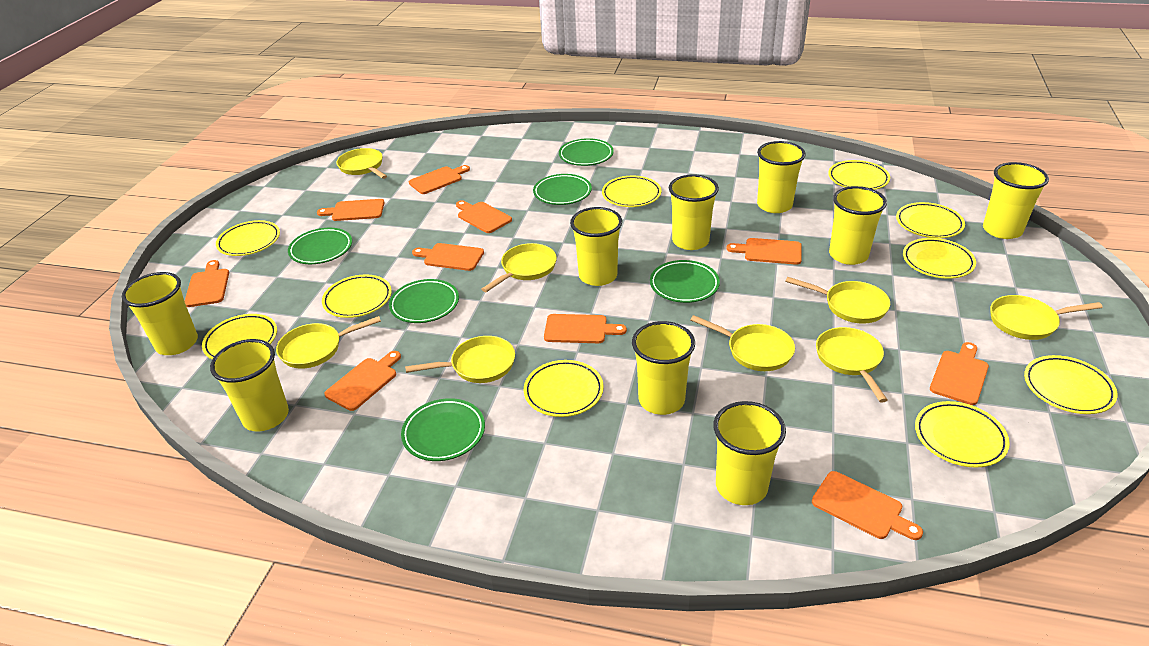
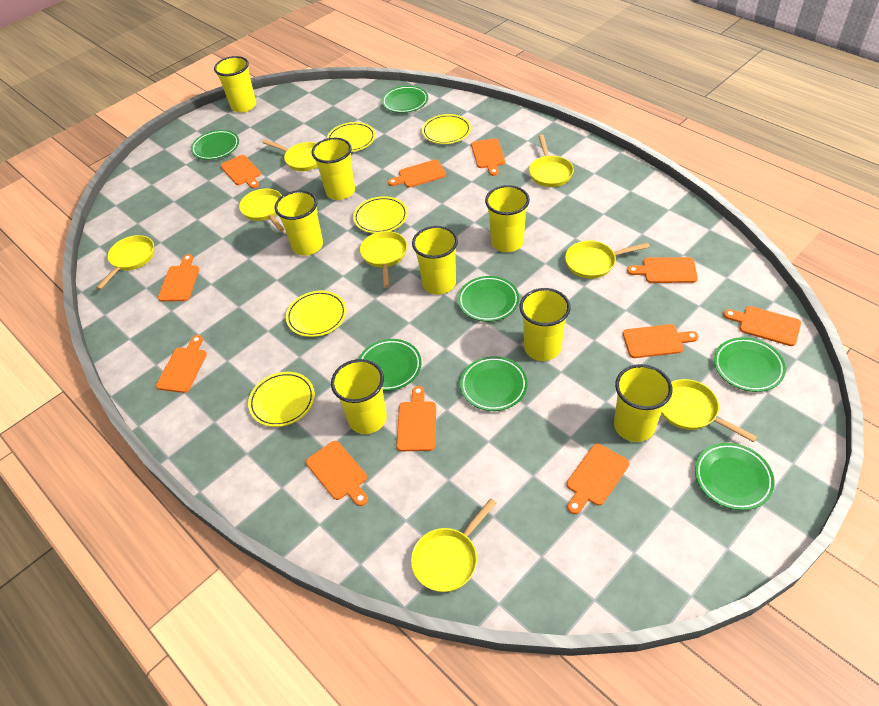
green plate: [288,228,352,264] [389,279,459,323] [401,398,485,461] [533,174,592,205] [559,138,614,166] [650,260,720,303] = 6 -> [191,130,239,160] [358,339,421,391] [382,86,428,113] [458,276,519,322] [460,356,527,411] [695,443,775,510] [714,337,786,392] = 7
orange cutting board: [185,260,229,307] [317,199,384,221] [324,351,401,411] [409,165,470,194] [412,243,484,271] [456,200,512,233] [544,314,627,343] [726,238,802,265] [812,471,923,540] [930,342,989,405] = 10 -> [156,335,207,393] [158,254,199,302] [221,155,261,188] [306,441,368,506] [388,160,446,188] [396,386,436,451] [471,138,505,176] [567,444,629,514] [623,324,698,358] [627,257,698,283] [724,306,801,346] = 11
yellow cup: [122,272,198,355] [210,339,289,431] [570,207,622,286] [632,321,695,415] [669,174,719,250] [713,401,786,505] [757,141,806,213] [829,186,887,265] [983,162,1049,239] = 9 -> [214,56,256,112] [275,190,323,256] [311,138,355,200] [331,359,387,434] [412,226,458,294] [485,185,530,252] [520,288,571,361] [614,364,673,442] = 8
yellow plate: [202,314,277,359] [216,220,280,256] [322,275,392,318] [524,360,604,417] [602,176,661,207] [828,160,890,190] [896,202,965,238] [903,238,976,279] [915,401,1010,468] [1024,355,1118,414] = 10 -> [248,372,315,427] [286,291,346,337] [327,122,375,152] [353,196,408,233] [422,114,471,144] = 5

